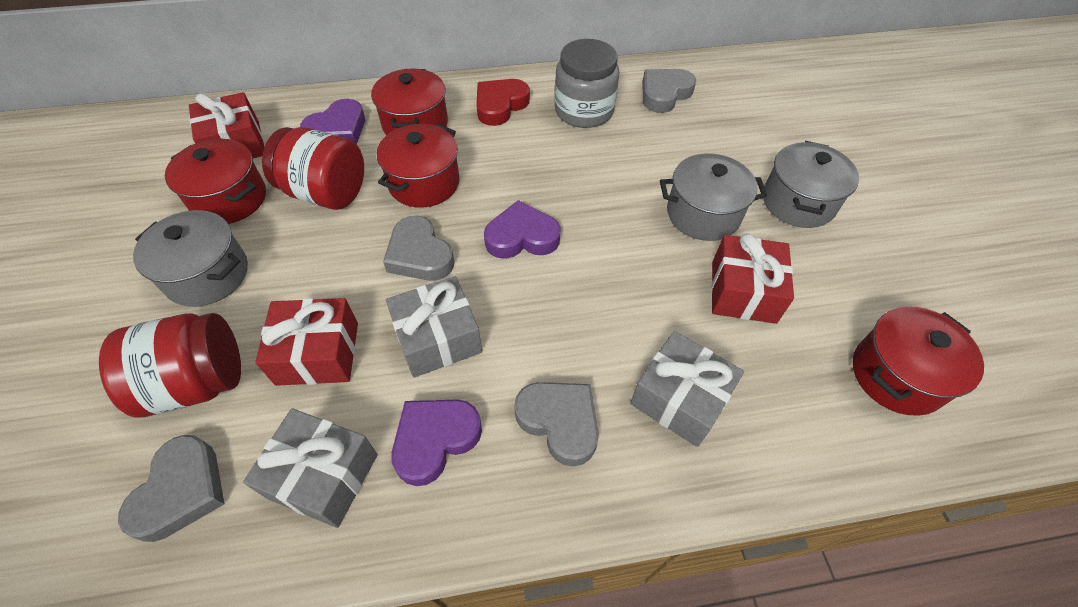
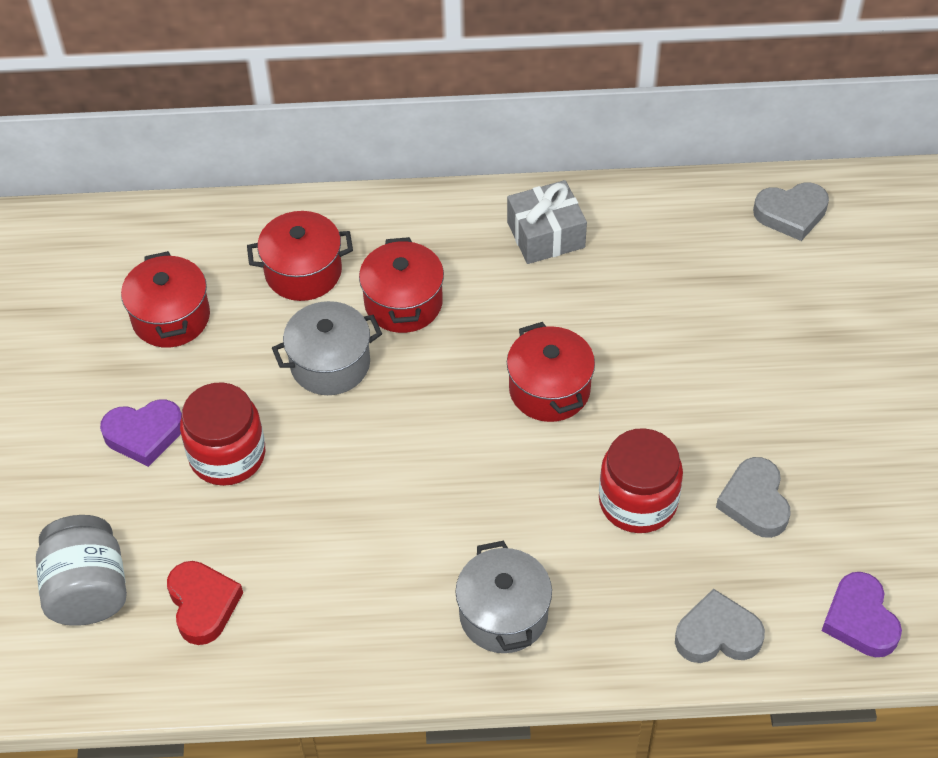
grey gift: [243,408,378,528] [386,276,482,378] [630,331,744,447] = 3 -> [507,180,587,264] = 1
grey heart: [118,435,224,542] [383,216,454,281] [514,382,599,467] [643,69,696,113] = 4 -> [675,589,765,663] [716,457,790,538] [753,182,829,241] = 3
grey pot: [133,210,248,307] [660,153,767,241] [763,141,859,228] = 3 -> [272,301,382,395] [455,541,552,653] = 2
purple heart: [300,99,365,144] [391,400,482,486] [484,200,561,259] = 3 -> [100,400,182,467] [822,572,902,657] = 2
red gift: [189,92,264,158] [255,298,358,386] [711,233,794,324] = 3 -> none = 0

